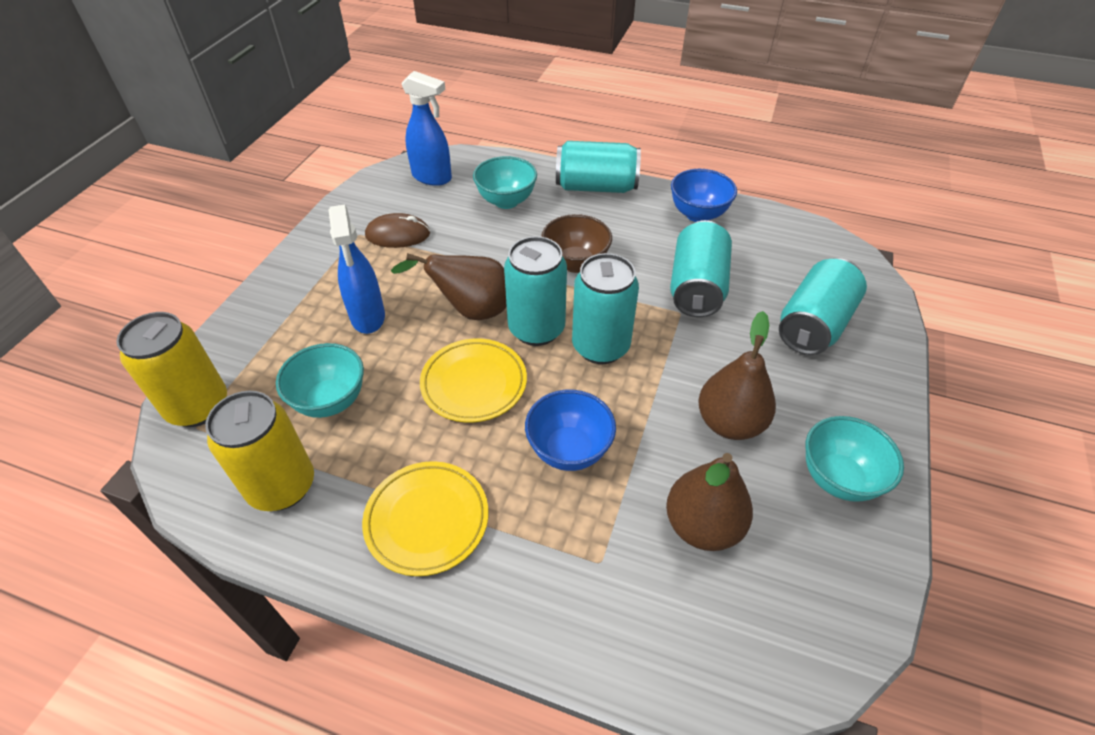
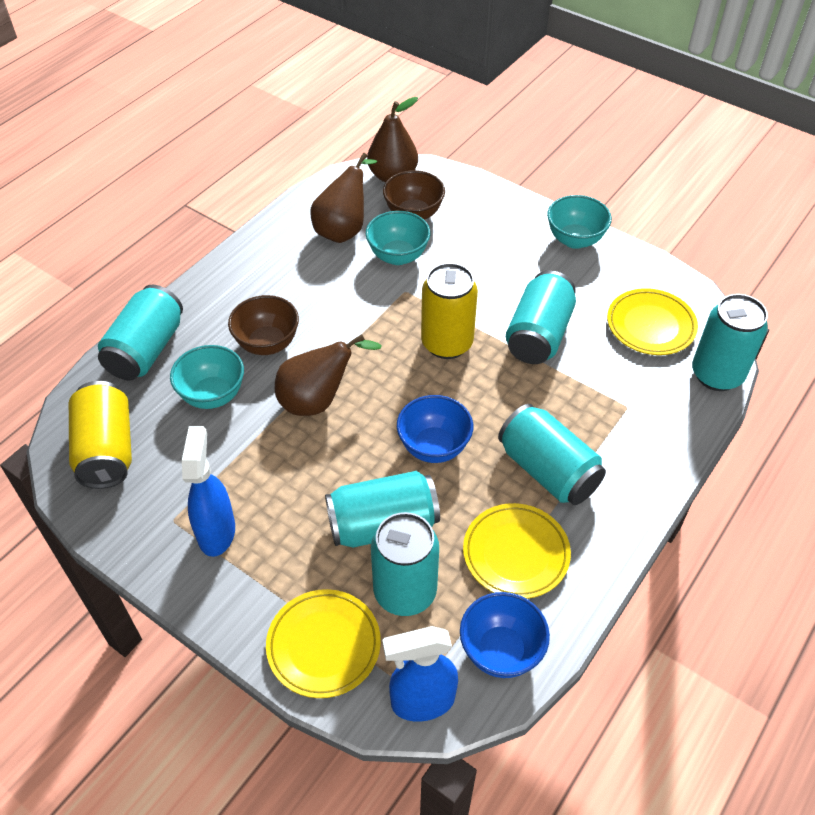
brown bowl: [541,214,612,273] = 1 -> [228,295,299,355] [383,170,445,220] = 2
brown mouse: [365,213,430,248] = 1 -> none = 0
turquoise can: [504,236,567,346] [556,141,641,193] [572,253,639,364] [670,220,732,317] [779,258,867,355] = 5 -> [98,285,183,380] [325,471,440,548] [371,512,439,616] [498,404,606,505] [506,271,576,364] [692,294,768,391] = 6
yellow plate: [362,461,488,576] [420,339,527,423] = 2 -> [266,589,381,698] [463,503,571,599] [607,288,698,355] = 3

